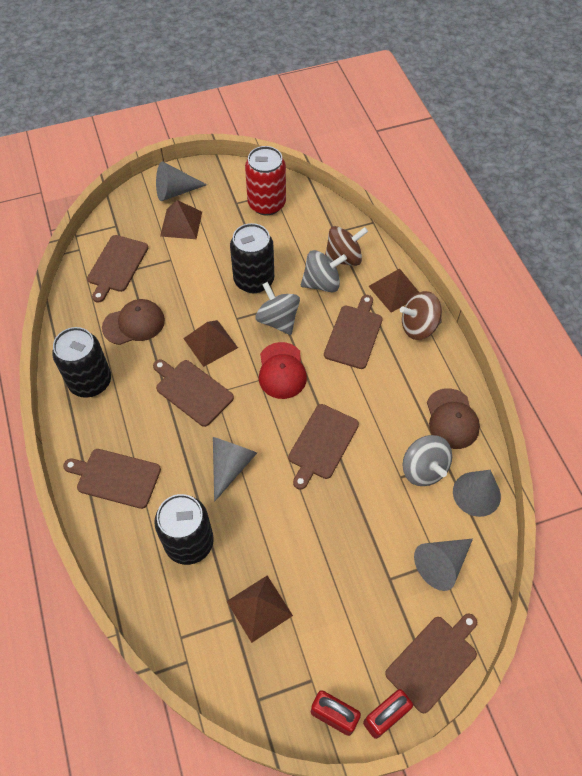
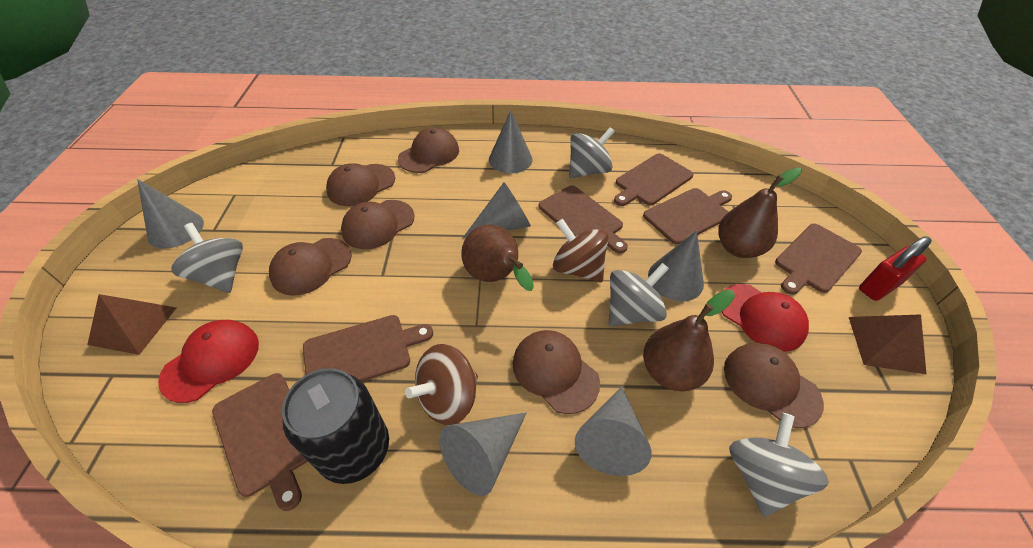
black can: [52,327,111,398] [154,494,214,565] [230,223,274,293] = 3 -> [282,368,389,484] = 1
brown cap: [102,299,165,345] [427,388,480,449] = 2 -> [269,238,352,296] [326,163,395,206] [341,200,415,249] [398,127,459,173] [513,330,600,414] [724,343,824,428] = 6
brown pear: none = 0 -> [461,224,534,291] [643,290,735,391] [718,168,802,258] = 3
brown pyramid: [160,200,202,239] [183,320,238,367] [227,576,293,643] [369,268,419,313] = 4 -> [87,294,176,355] [849,314,927,375] = 2
grey cone: [156,161,207,201] [213,437,257,502] [414,539,473,591] [453,470,501,517] = 4 -> [137,179,204,249] [439,413,526,496] [463,182,531,238] [489,110,532,173] [575,386,652,476] [648,231,704,302] = 6
grey spinning top: [255,282,300,335] [301,250,347,292] [403,435,452,486] = 3 -> [171,223,243,293] [569,127,615,178] [609,263,669,326] [729,413,829,517] = 4
red can: [245,146,286,215] = 1 -> none = 0
red cap: [259,342,307,399] = 1 -> [158,320,259,403] [722,284,809,352] = 2
red padlock: [311,690,361,736] [363,689,413,739] = 2 -> [859,236,932,301] = 1

